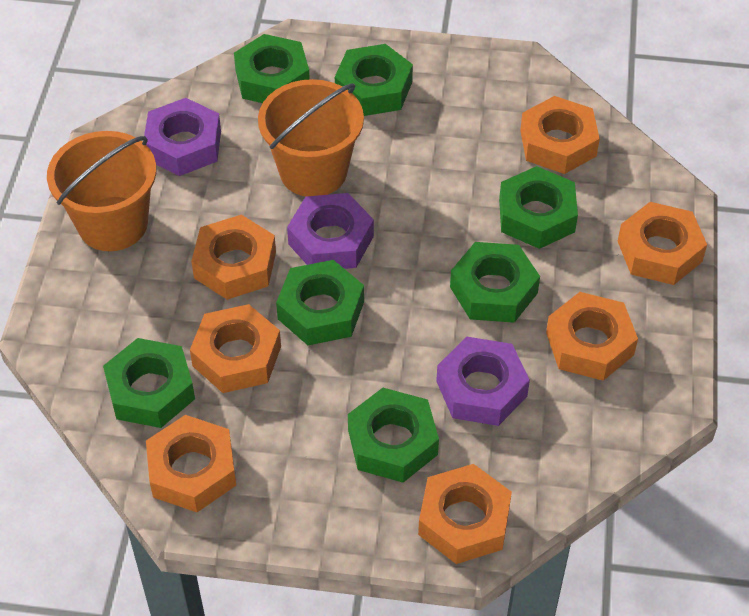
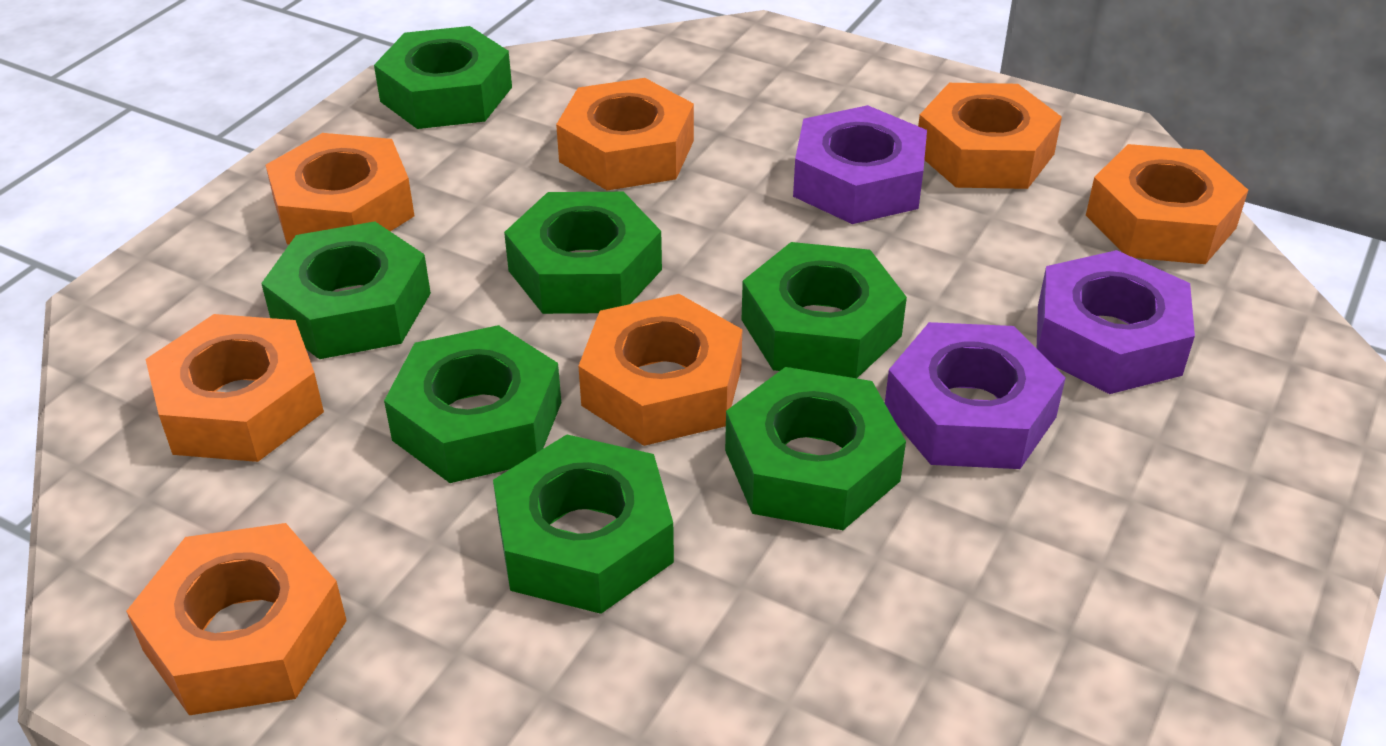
orange bucket: [47,131,156,251] [258,79,364,197] = 2 -> none = 0

